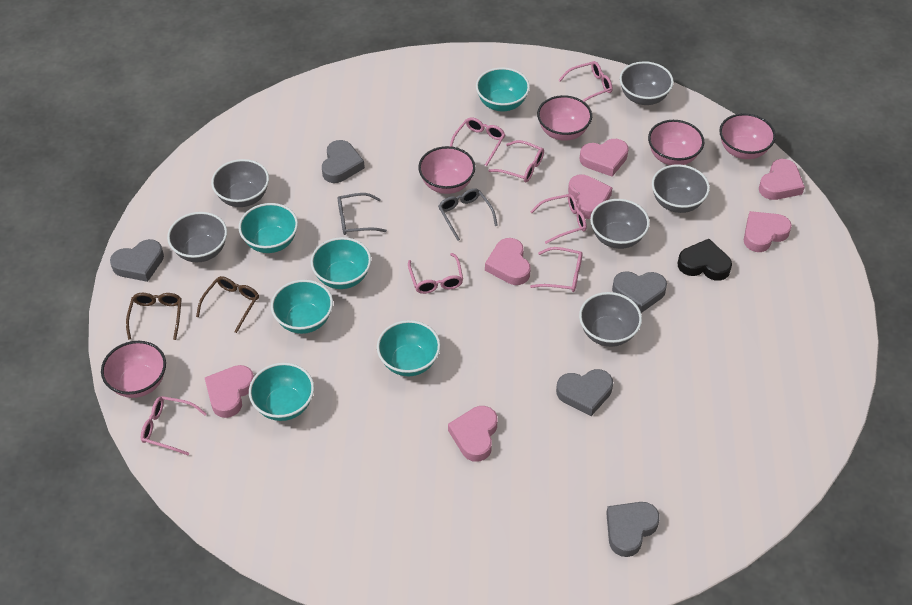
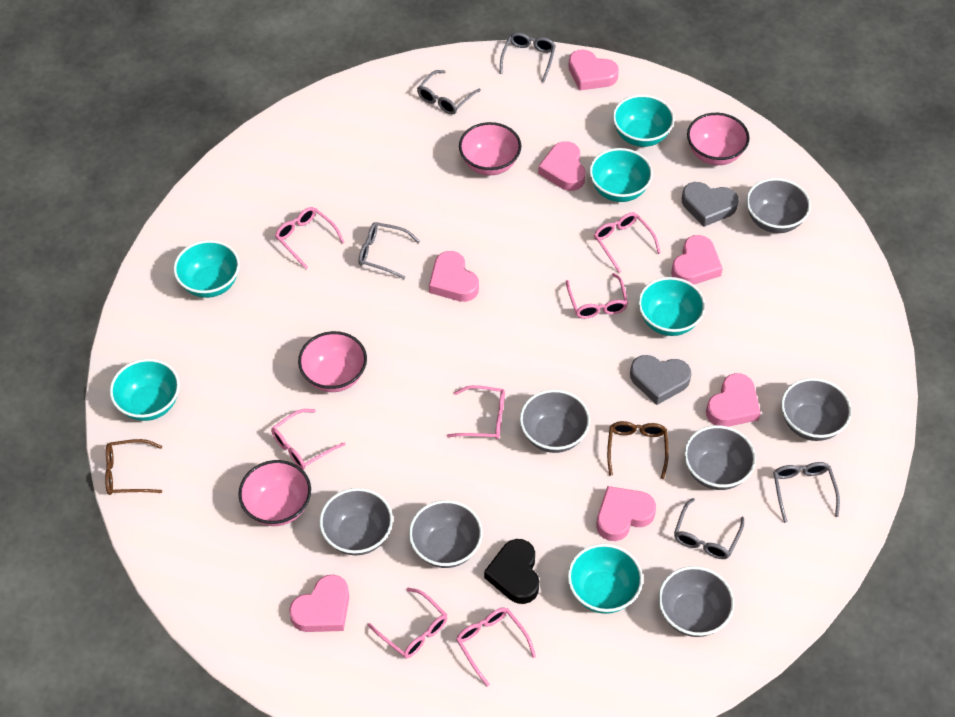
grey bowl: [167,212,227,262] [211,159,269,207] [579,292,642,347] [590,199,650,249] [620,61,674,105] [652,164,710,213] = 6 -> [319,488,393,556] [409,500,483,568] [520,389,590,453] [658,566,734,637] [684,425,756,490] [746,178,811,233] [781,378,852,441] = 7
grey glasses: [338,193,387,235] [438,188,498,241] = 2 -> [358,222,420,279] [417,70,481,115] [499,33,556,83] [674,498,744,559] [773,462,840,523] = 5
grey heart: [110,239,164,282] [322,140,365,183] [556,369,613,416] [606,502,660,557] [612,271,667,313] = 5 -> [630,355,691,405] [682,182,738,227] = 2
pink bowl: [101,341,166,398] [418,146,475,194] [537,95,592,141] [648,120,704,165] [719,113,776,159] = 5 -> [238,460,311,526] [298,331,367,392] [459,122,521,175] [687,113,750,165] = 4

